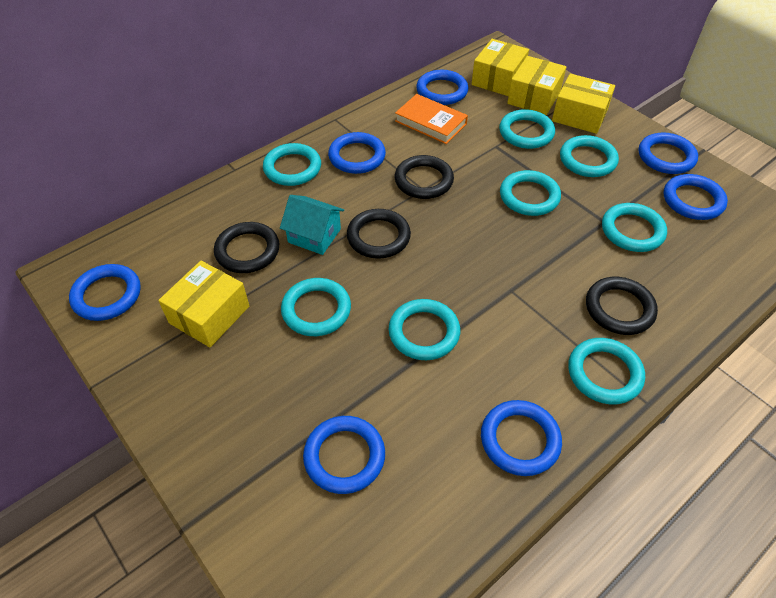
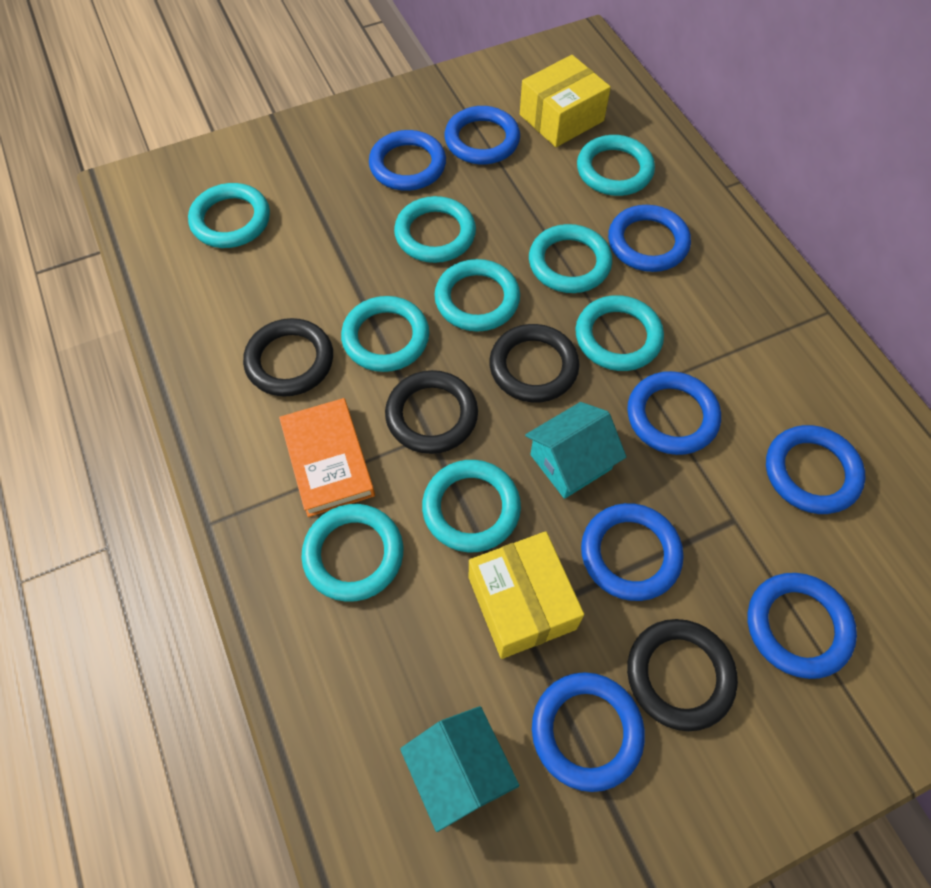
blue ring: [69,264,141,321] [303,416,385,494] [328,132,386,174] [416,70,468,105] [481,400,562,476] [639,132,698,174] [664,174,728,220] = 7 -> [369,130,446,191] [445,106,520,165] [532,672,645,792] [581,503,684,601] [608,205,691,272] [627,371,721,455] [747,573,857,679] [766,425,865,514] = 8
turquoise house: [280,195,344,255] = 1 -> [400,706,520,832] [525,402,626,499] = 2
turquoise ring: [263,143,321,186] [281,278,351,336] [389,299,460,360] [499,109,555,149] [500,170,561,216] [560,135,619,177] [568,338,645,404] [602,203,667,252] = 8 -> [188,183,270,248] [301,504,403,602] [341,296,429,372] [394,196,476,263] [422,460,521,552] [434,259,520,332] [529,224,612,293] [575,295,664,371] [577,135,655,196] = 9
yellow box: [158,261,249,347] [472,39,529,96] [507,56,566,115] [552,74,615,134] = 4 -> [469,531,584,659] [520,55,611,147] = 2

